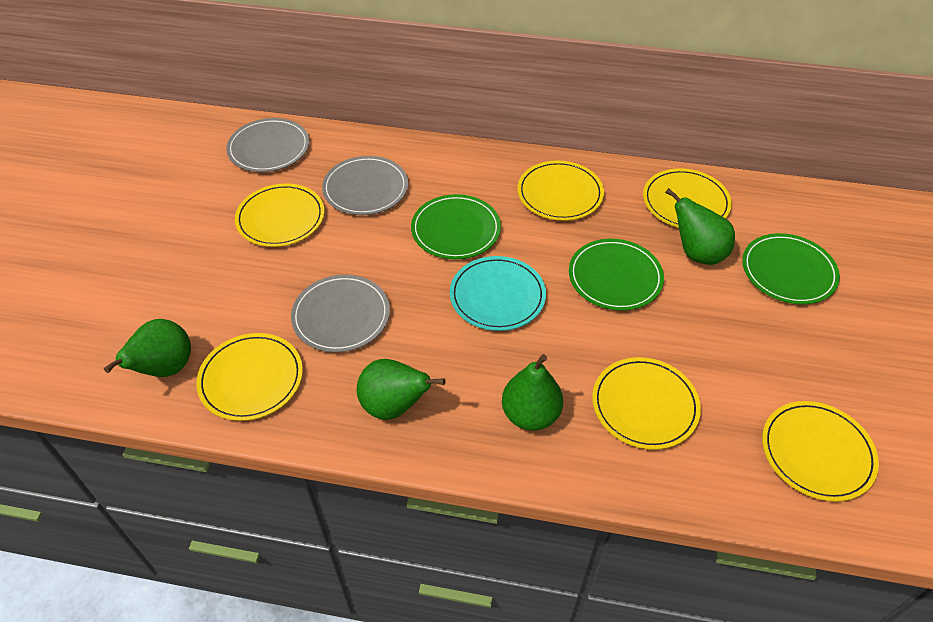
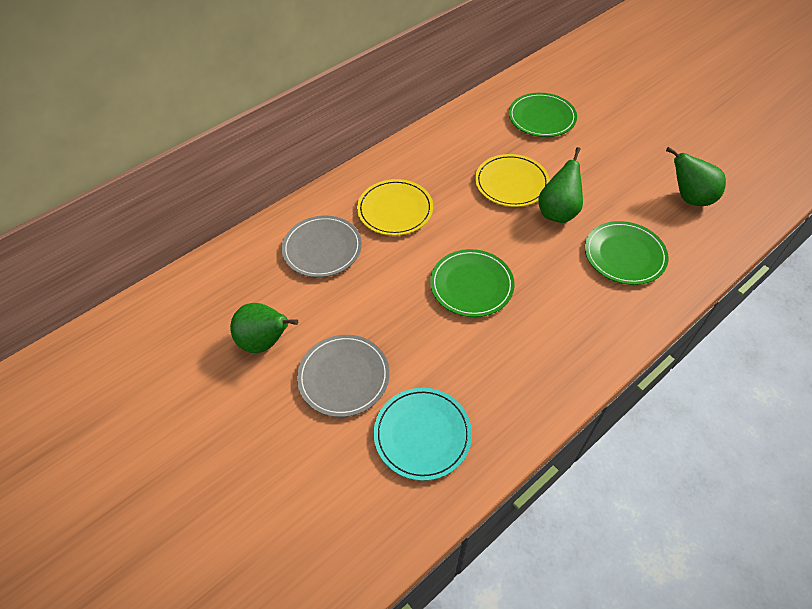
green pear: [104,319,191,377] [357,359,446,420] [502,354,563,430] [665,188,735,265] = 4 -> [230,303,298,353] [538,147,583,223] [666,147,726,206] = 3
grey plate: [226,118,309,172] [291,275,390,352] [322,156,408,215] = 3 -> [282,216,362,277] [297,335,390,417] = 2
yellow plate: [196,333,303,421] [235,183,324,247] [518,161,604,221] [592,357,701,450] [643,168,732,228] [762,401,879,502] = 6 -> [357,179,433,236] [475,154,550,207] = 2

